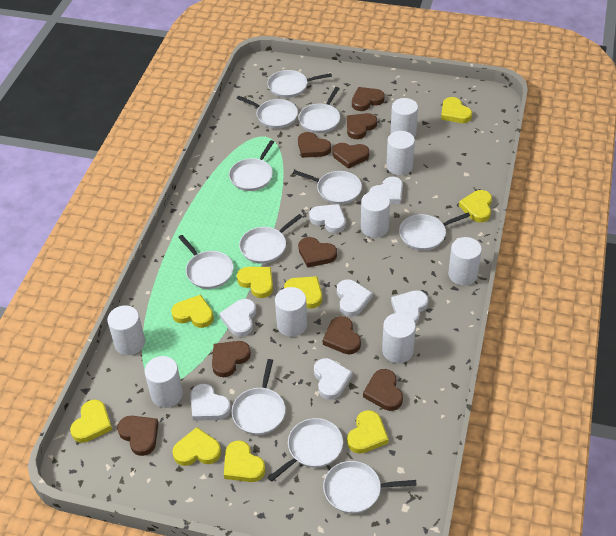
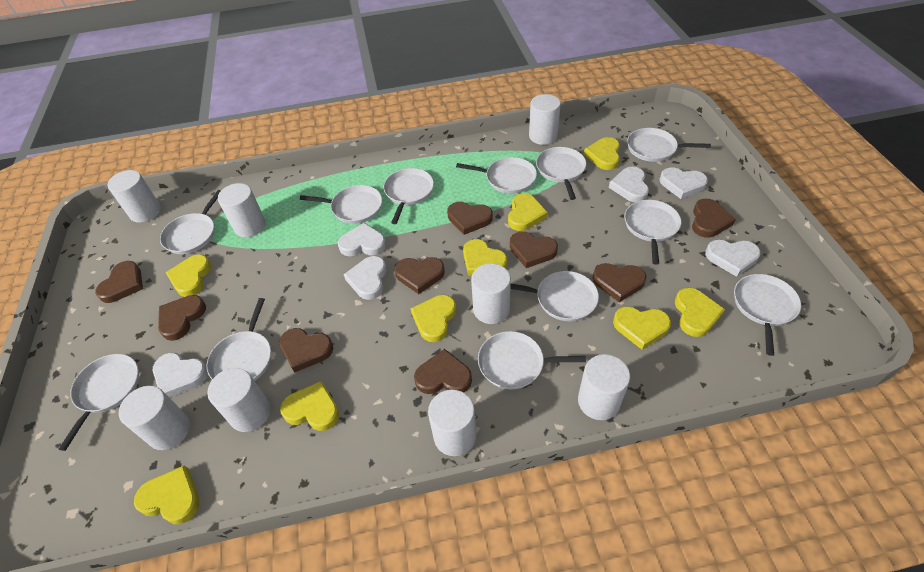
white heart: [190,384,231,421] [219,299,256,337] [309,204,346,233] [314,358,353,400] [337,279,373,317] [369,177,403,204] [391,290,428,324] = 7 -> [153,353,208,397] [338,223,386,256] [344,256,387,300] [609,167,649,202] [659,168,708,199] [705,240,761,277] = 6
white pan: [178,235,233,289] [229,140,274,191] [232,359,285,435] [237,96,298,129] [239,214,302,264] [267,70,332,98] [268,418,343,482] [293,170,362,204] [299,87,340,133] [323,461,417,513] [399,213,470,251] = 11 -> [59,354,139,451] [160,190,221,254] [207,298,271,381] [300,185,382,224] [384,168,434,224] [456,157,537,194] [478,331,586,389] [510,271,599,321] [536,147,586,200] [624,200,681,265] [627,128,711,162] [734,274,801,356] = 12

